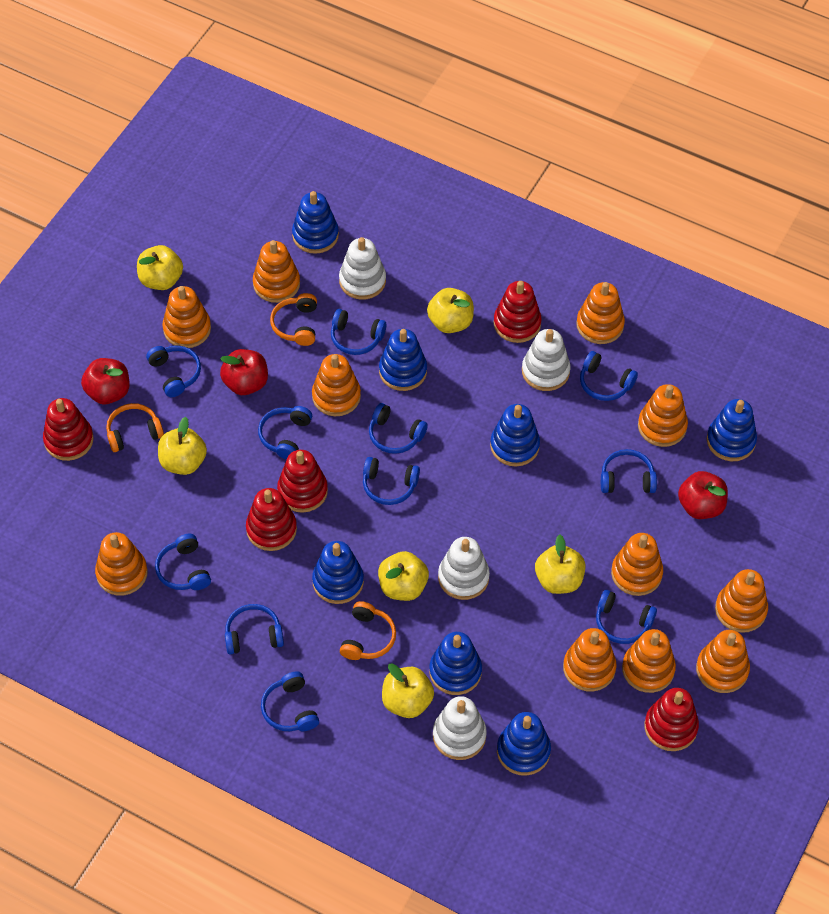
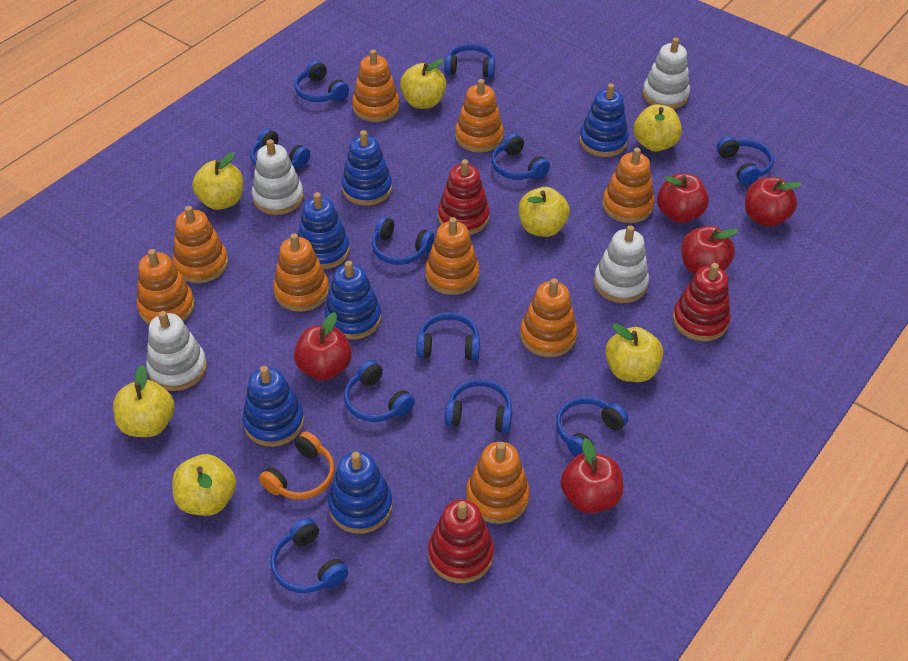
blue stacking toy: [292,191,339,254] [312,541,364,604] [379,329,427,391] [429,632,482,695] [490,404,540,467] [497,712,551,776] [707,399,757,461] = 7 -> [242,366,304,447] [298,192,350,269] [325,261,381,339] [328,451,392,534] [341,130,392,206] [579,83,628,157] = 6
orange headphones: [106,403,164,452] [270,293,317,346] [340,601,396,660] = 3 -> [259,431,335,499] = 1
orange stacking toy: [95,532,148,596] [162,286,211,348] [253,240,300,303] [312,354,361,416] [563,628,617,692] [576,282,625,344] [611,533,663,596] [622,629,676,693] [638,384,688,447] [696,630,750,693] [715,569,768,633] = 11 -> [137,249,195,324] [173,206,228,283] [273,233,329,312] [352,49,399,122] [425,217,479,295] [455,79,503,153] [466,442,530,524] [520,278,577,357] [602,148,654,223] = 9
red apple: [81,358,130,404] [220,349,268,395] [678,471,728,519] = 3 -> [294,312,352,380] [560,438,623,513] [657,173,709,223] [681,226,739,274] [745,177,802,227] = 5
red stacking toy: [43,398,94,461] [246,488,297,551] [277,450,328,513] [494,281,542,343] [644,688,699,751] = 5 -> [428,499,494,583] [438,159,490,235] [673,263,731,341] = 3
yellow apple: [137,245,183,290] [158,417,207,475] [378,551,429,601] [382,663,434,718] [427,288,474,333] [535,534,586,594] = 6 -> [113,365,175,437] [172,454,236,516] [192,152,243,210] [400,59,446,109] [519,187,570,237] [605,324,663,382] [633,104,682,152] = 7

